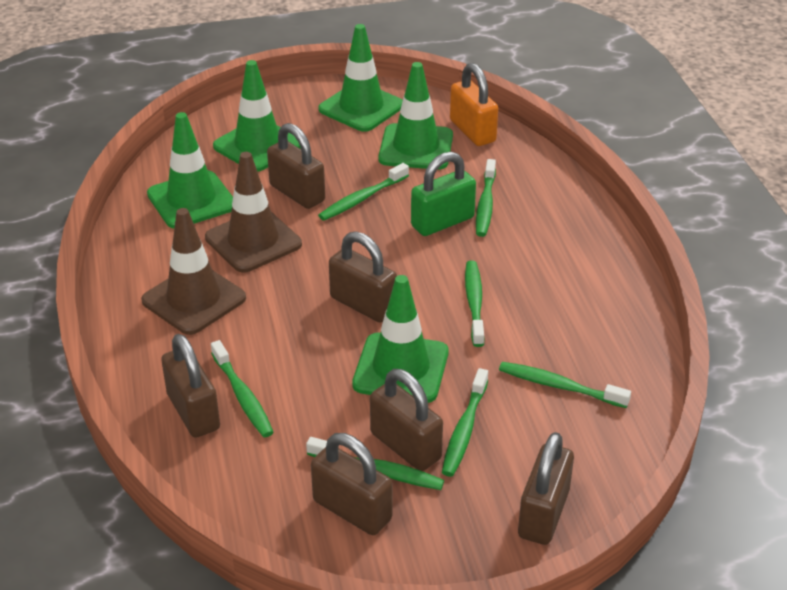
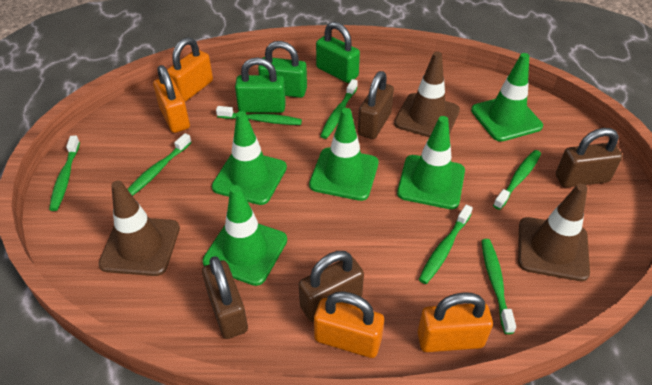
brown padlock: [161,334,220,438] [267,123,325,209] [311,433,392,535] [329,231,397,323] [370,369,443,471] [518,432,574,545] = 6 -> [202,256,248,339] [299,251,364,322] [358,71,394,139] [556,128,623,188] = 4
brown traffic cone: [141,208,246,335] [205,152,302,273] = 2 -> [99,181,180,276] [394,51,460,137] [518,183,590,281] = 3
green padlock: [411,152,476,236] = 1 -> [235,57,286,113] [258,41,307,98] [316,22,360,83] = 3
orange padlock: [450,63,498,146] = 1 -> [153,65,190,133] [167,37,213,102] [314,291,384,358] [418,292,493,352] = 4

